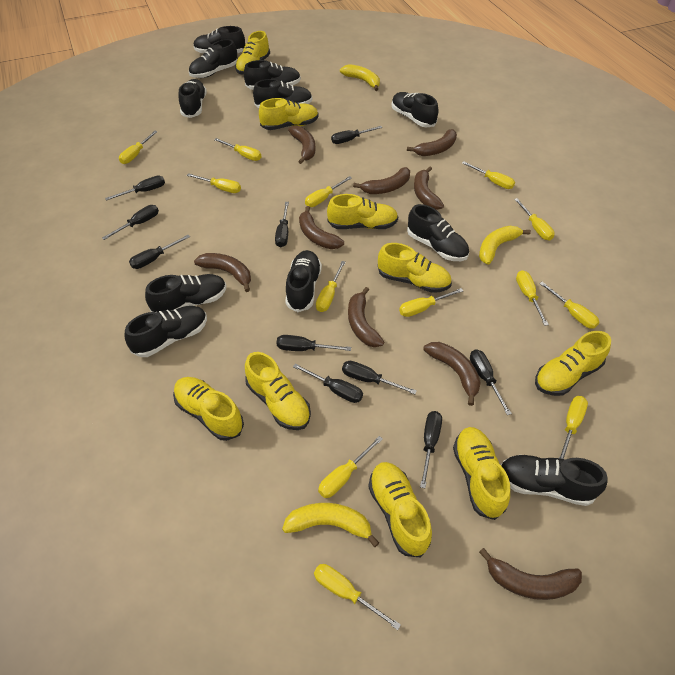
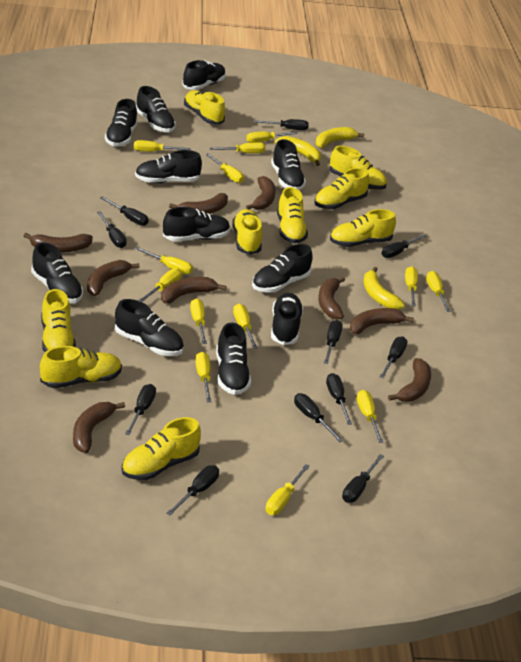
black screwdriver: [102,205,159,240] [105,175,165,200] [129,235,190,269] [275,202,289,247] [276,335,351,351] [293,364,363,403] [331,126,383,144] [342,361,417,394] [420,411,442,488] [470,349,512,415] = 10 -> [97,211,127,248] [100,196,149,226] [125,384,156,435] [166,465,219,516] [255,119,309,130] [294,393,344,442] [324,320,343,364] [326,373,352,425] [342,454,384,503] [380,336,408,378] [382,234,426,258] = 11

